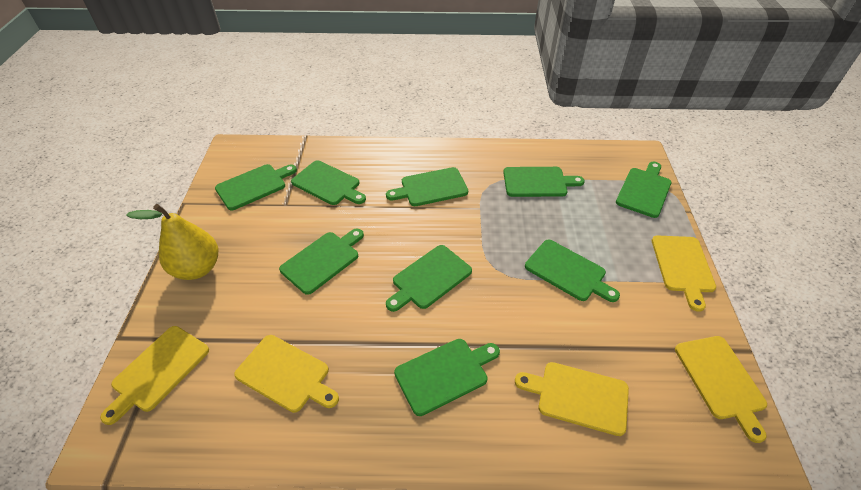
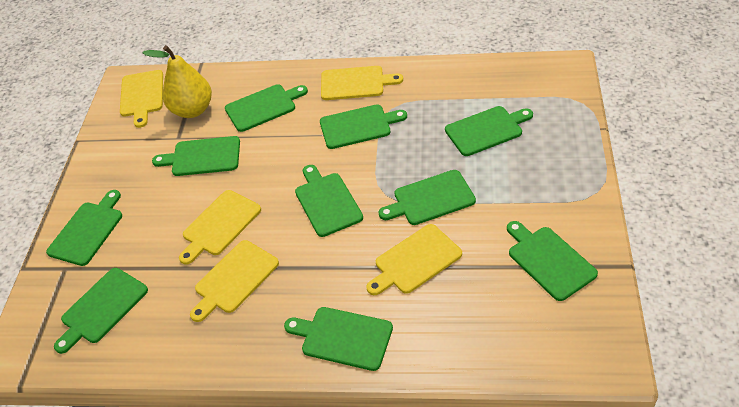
green cutting board: [215,164,297,210] [279,229,364,295] [291,160,366,205] [386,167,468,206] [386,245,472,312] [394,339,500,416] [503,167,585,197] [525,240,620,302] [616,162,671,218] = 9 -> [46,190,122,266] [54,268,148,354] [152,136,240,176] [225,84,308,132] [284,307,393,371] [295,165,363,237] [320,104,407,149] [378,170,476,225] [445,106,533,156] [507,221,598,301] = 10

